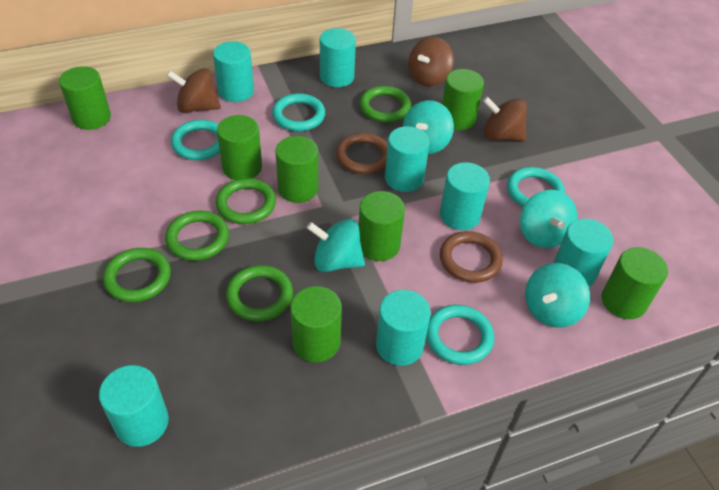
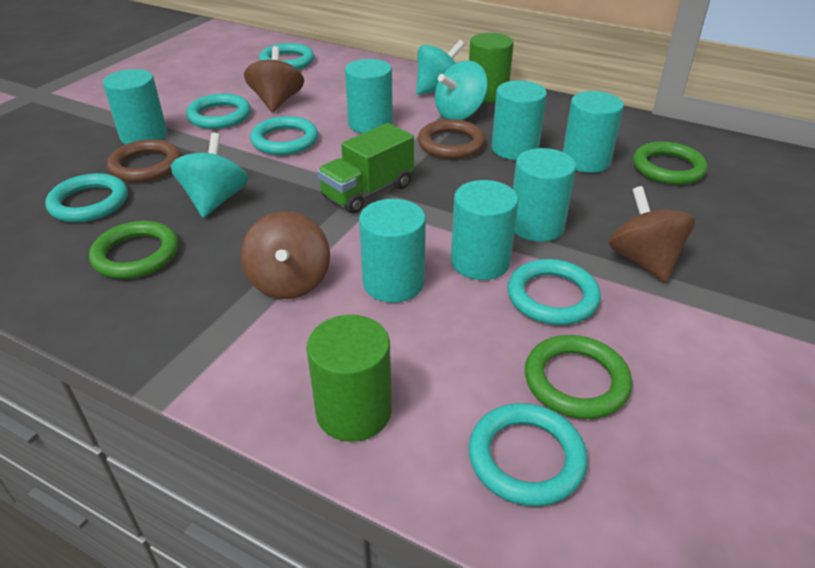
green cylinder: [59,66,111,130] [217,115,262,180] [275,136,318,203] [290,286,342,362] [359,191,405,261] [442,69,484,130] [602,247,668,319] = 7 -> [307,315,392,442] [469,33,514,102] = 2
green ring: [103,248,171,302] [165,211,229,261] [216,178,276,224] [226,265,293,321] [359,86,411,123] = 5 -> [89,221,178,279] [525,335,632,419] [633,141,708,185] = 3
green truck: none = 0 -> [317,123,414,214] = 1
turquoise ring: [171,120,220,160] [272,93,325,131] [426,305,494,365] [507,167,565,207] = 4 -> [45,173,128,222] [186,94,251,129] [250,116,318,155] [259,43,314,69] [469,403,588,506] [507,259,601,325] = 6
turquoise spinning top: [307,219,365,272] [403,100,454,154] [520,190,577,248] [525,263,590,328] = 4 -> [171,133,248,218] [416,40,465,95] [435,61,488,120] = 3

